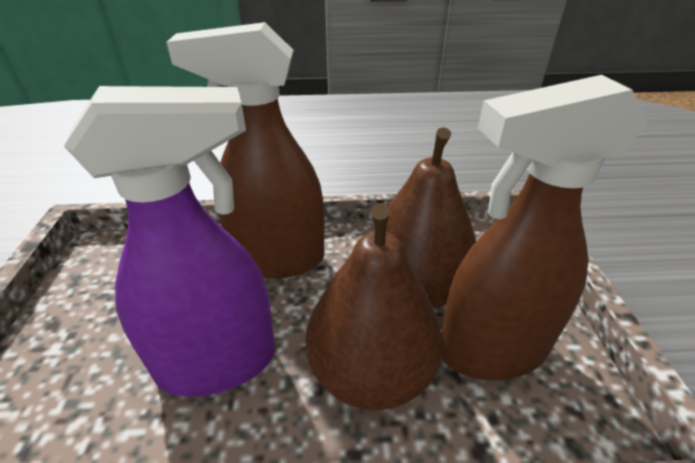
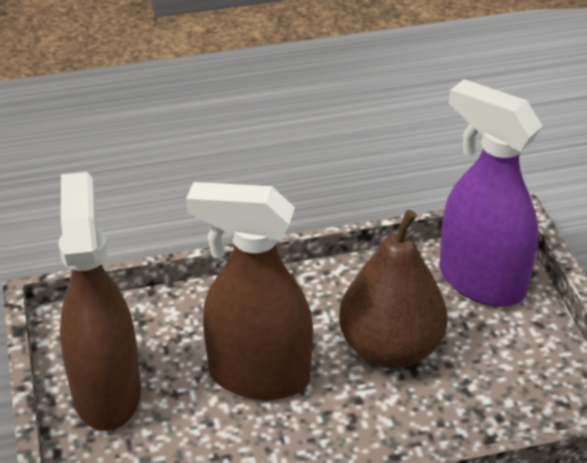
brown pear: [306,203,443,411] [372,127,476,308] = 2 -> [339,210,448,368] = 1

